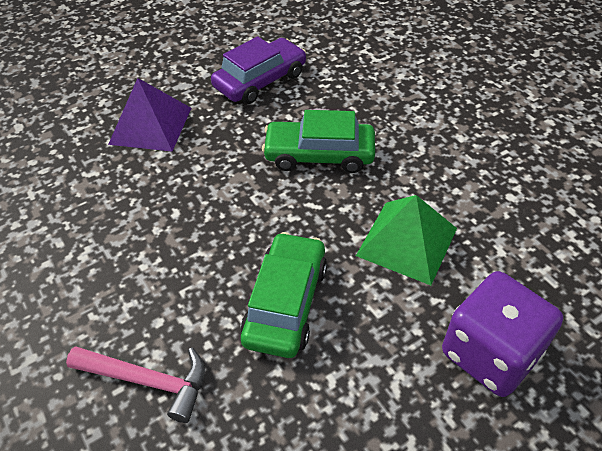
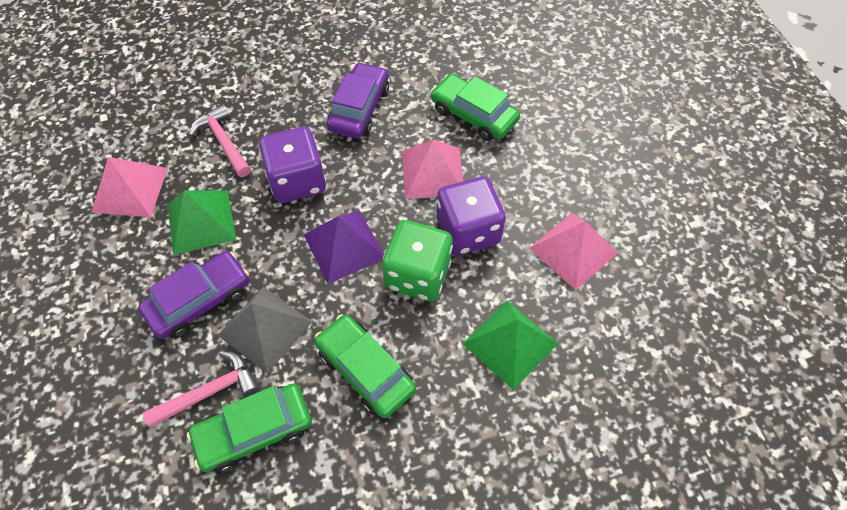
green car: [240,232,327,358] [262,110,375,173] = 2 -> [187,384,312,473] [315,314,416,418] [430,74,520,141] = 3
green dice: none = 0 -> [382,220,453,302] = 1
green pyramid: [356,195,457,285] = 1 -> [167,190,236,255] [462,300,558,390] = 2
grey pyramid: none = 0 -> [217,287,312,373] = 1
pink hammer: [66,346,205,423] = 1 -> [143,351,259,428] [189,104,251,177] = 2
pink pyramid: none = 0 -> [91,157,168,217] [402,139,463,199] [529,213,618,290] = 3
purple car: [211,36,306,104] = 1 -> [139,251,249,339] [327,62,389,138] = 2
purple dice: [442,271,563,397] = 1 -> [259,127,326,203] [437,176,506,256] = 2

